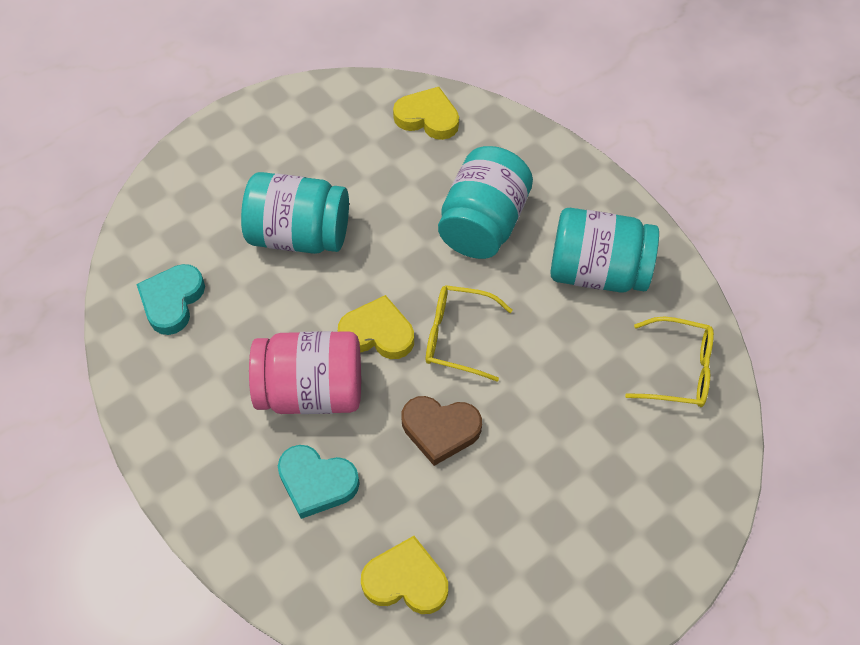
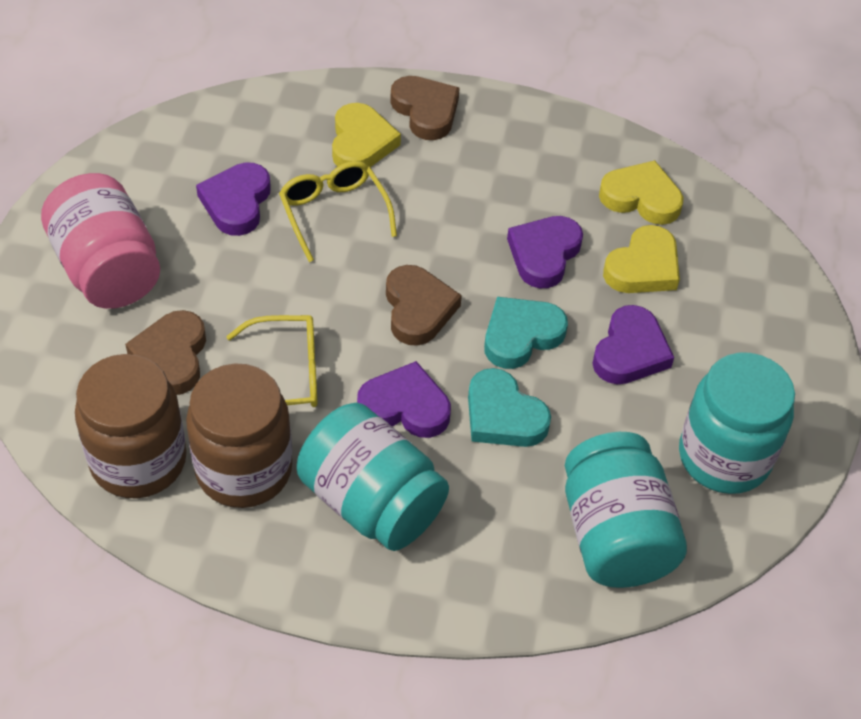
brown heart: [401,396,482,466] = 1 -> [125,310,206,395] [386,265,462,346] [390,76,460,140] = 3
brown jar: none = 0 -> [75,354,187,498] [186,364,292,508] = 2
purple heart: none = 0 -> [196,163,271,236] [357,361,451,438] [507,216,583,288] [592,305,674,384] = 4

